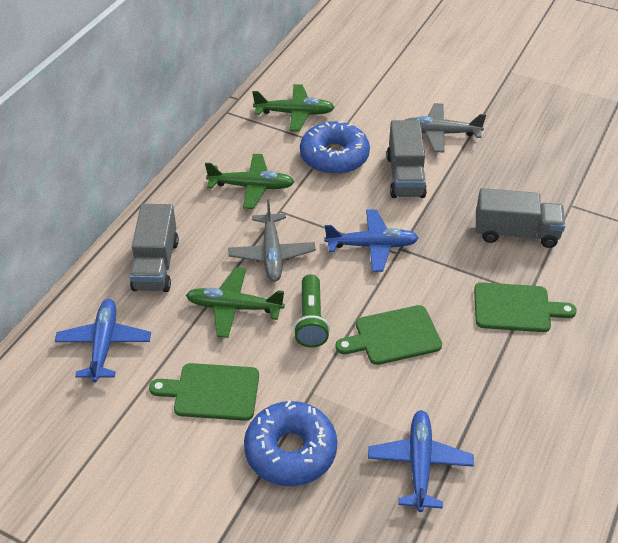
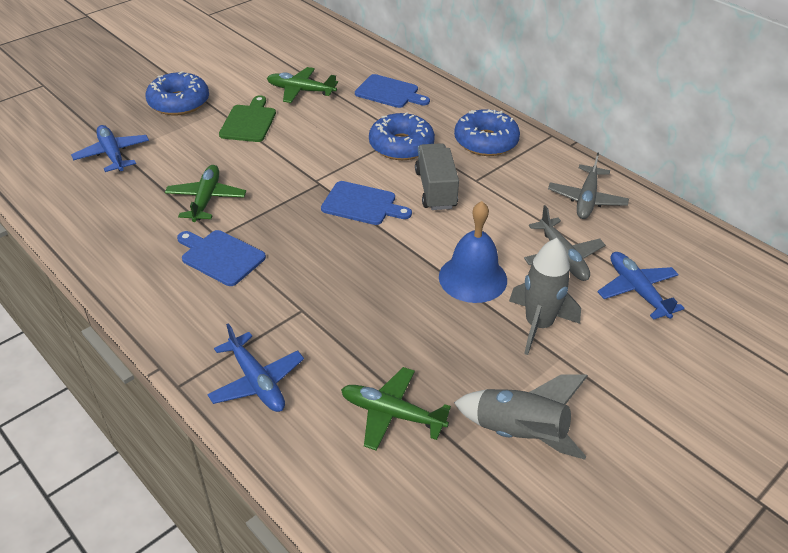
blue bell: none = 0 -> [439,201,507,303] = 1
blue cutting board: none = 0 -> [177,230,266,286] [321,181,412,225] [355,74,430,108] = 3
blue donut: [244,401,337,486] [300,121,370,175] = 2 -> [145,71,209,115] [369,112,435,160] [454,109,520,156] = 3
green cutting board: [149,363,259,421] [336,305,442,365] [474,282,577,332] = 3 -> [219,96,276,142] = 1
green flashlight: [293,274,330,348] = 1 -> none = 0
grey rocket: none = 0 -> [454,374,588,460] [509,238,581,355] = 2
grey truck: [130,204,179,292] [387,120,427,198] [476,188,565,248] = 3 -> [415,143,459,210] = 1

